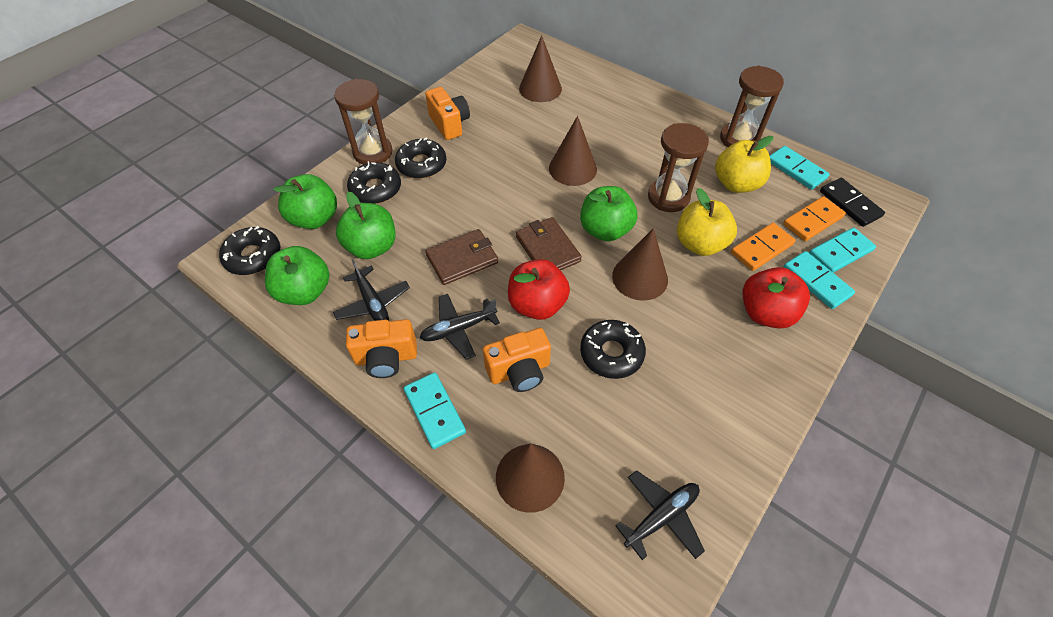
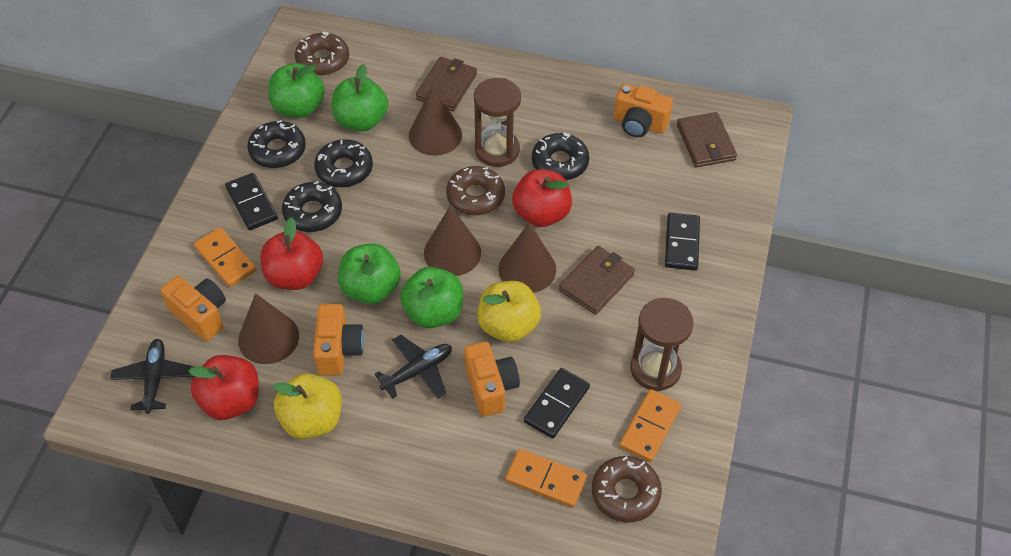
black domino: [820,178,885,227] = 1 -> [225,173,278,230] [524,368,590,438] [665,213,700,270] = 3
black plane: [333,259,410,321] [420,294,500,359] [615,470,705,560] = 3 -> [110,339,194,414] [374,335,452,399] = 2
brown donut: none = 0 -> [295,32,349,76] [446,166,505,215] [592,456,662,522] = 3
brown hourglass: [334,79,393,165] [648,123,709,212] [720,66,784,147] = 3 -> [474,78,521,167] [630,298,694,391] = 2
brown wallet: [426,229,498,285] [516,217,582,270] = 2 -> [416,57,477,111] [559,246,635,315] [677,112,737,167] = 3
orange camera: [346,319,417,378] [425,87,470,140] [483,328,551,392] = 3 -> [161,276,226,341] [313,304,364,375] [465,341,520,417] [614,84,673,137] = 4
orange domino: [731,223,796,271] [783,196,846,241] = 2 -> [194,228,256,287] [506,449,587,507] [620,389,681,462] = 3
red apple: [508,259,570,320] [742,267,810,328] = 2 -> [188,355,259,420] [261,217,323,290] [512,169,572,227] = 3
turquoise domino: [404,372,466,449] [770,146,830,190] [783,251,855,309] [809,227,876,273] = 4 -> none = 0

